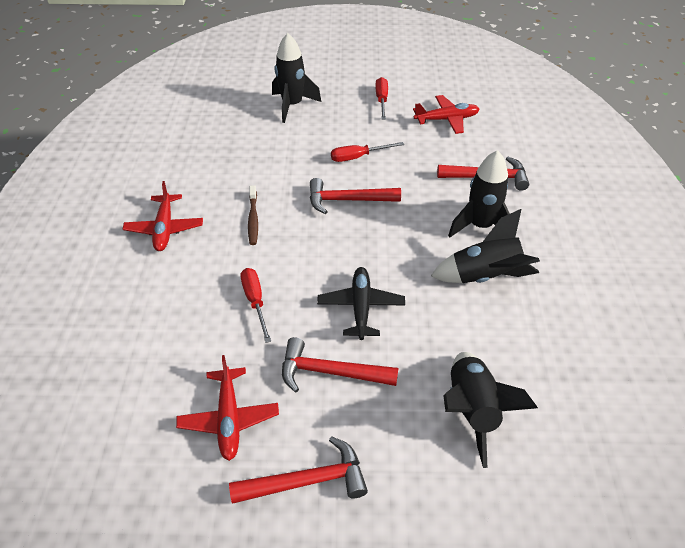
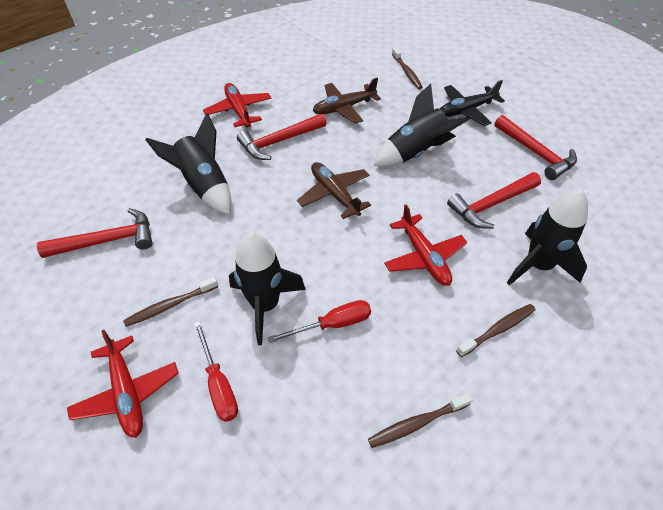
brown plane: none = 0 -> [297,162,371,219] [313,78,381,124] = 2
brown toothbrush: [248,185,258,245] = 1 -> [123,276,218,327] [368,393,472,448] [392,47,423,89] [456,304,536,357] = 4
red screwdriver: [241,268,271,343] [331,142,404,162] [375,77,388,120] = 3 -> [194,321,238,422] [268,300,371,343] = 2

